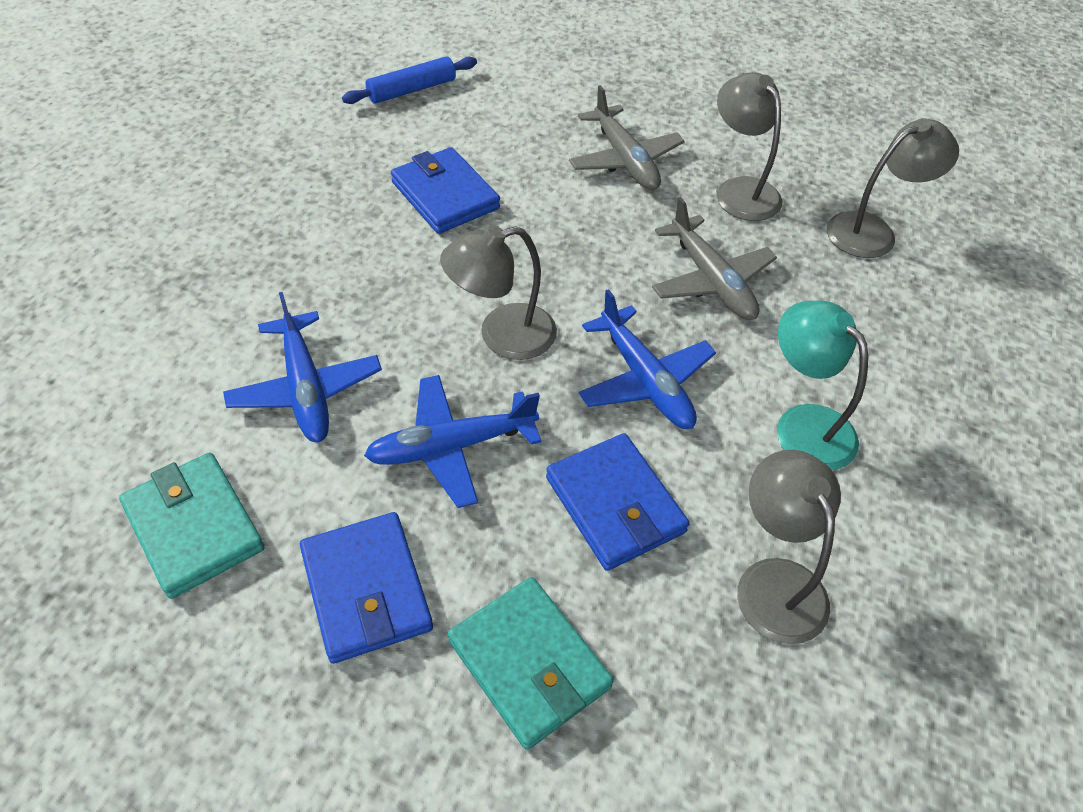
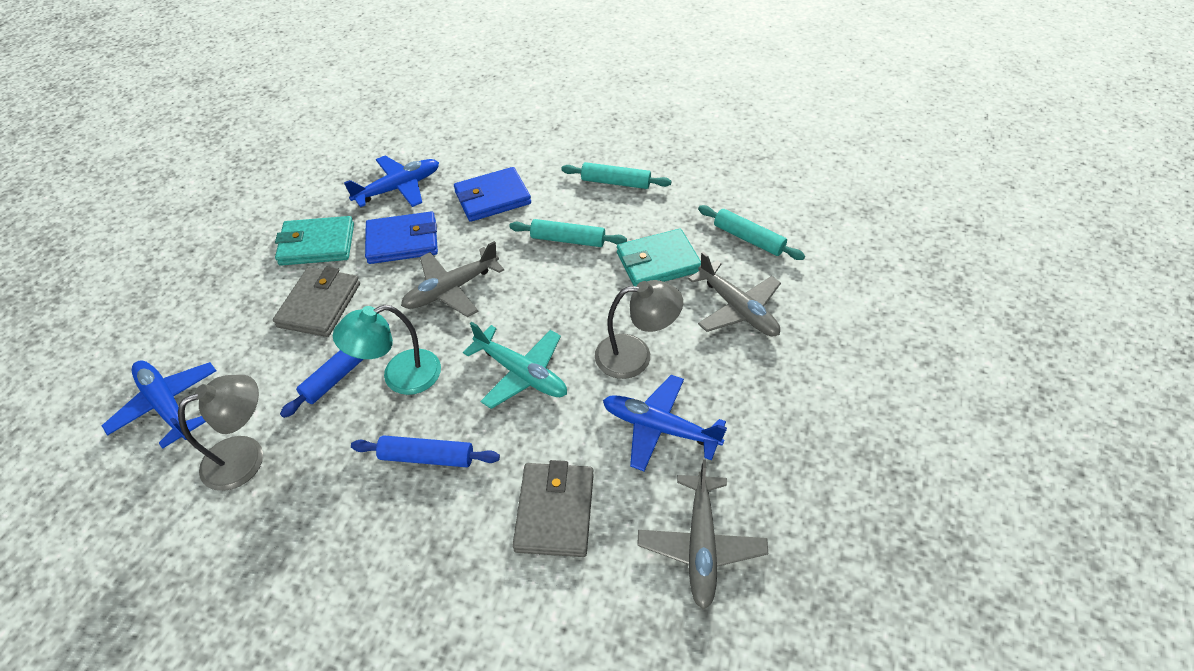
blue rolling pin: [342,56,477,104] = 1 -> [280,324,389,418] [351,435,500,467] = 2
blue wallet: [300,512,433,664] [391,147,500,234] [546,433,689,571] = 3 -> [365,212,438,264] [454,167,531,222] = 2
grey lamp: [440,225,557,360] [717,72,782,221] [737,450,841,644] [827,118,959,258] = 4 -> [178,375,263,491] [595,280,683,379] = 2
grey plane: [569,85,685,190] [652,197,777,320] = 2 -> [401,241,504,317] [637,459,768,610] [688,252,781,336] = 3
grey wallet: none = 0 -> [273,267,360,337] [513,460,594,557] = 2
turquoise plane: none = 0 -> [463,322,567,409] = 1
turquoise rolling pin: none = 0 -> [509,219,627,247] [561,162,671,189] [698,205,805,260] = 3

